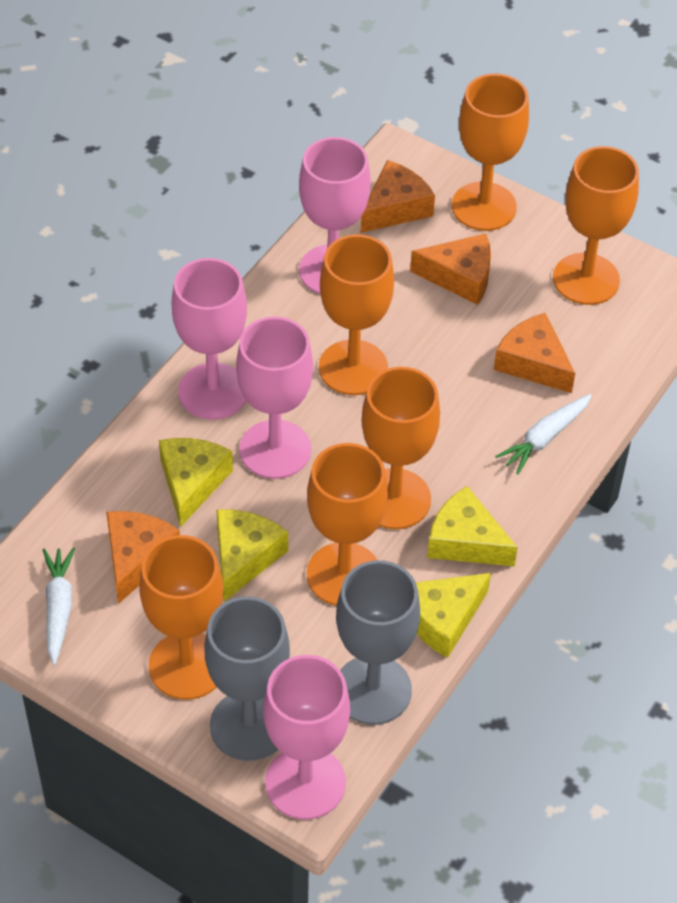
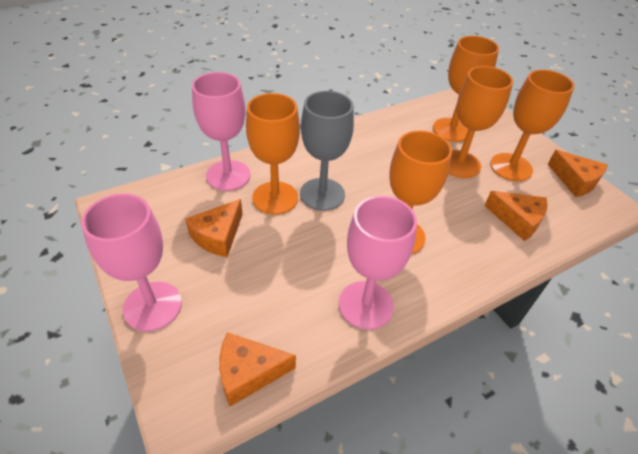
grey goblet: [204,596,290,761] [336,560,420,725] = 2 -> [300,91,354,211] = 1
orange goblet: [139,535,223,700] [307,443,388,606] [319,234,394,395] [362,367,440,529] [452,73,529,231] [553,146,639,305] = 6 -> [246,93,300,215] [389,130,452,255] [433,36,499,142] [448,66,513,178] [490,70,574,181] = 5
pink goblet: [172,258,247,420] [236,317,313,479] [263,655,350,819] [299,137,370,294] = 4 -> [81,193,182,331] [192,72,251,191] [339,196,417,330] = 3
white carrot: [43,547,75,665] [495,394,592,474] = 2 -> none = 0
yellow cheese: [159,438,233,527] [217,510,288,602] [416,573,491,658] [427,486,518,566] = 4 -> none = 0

